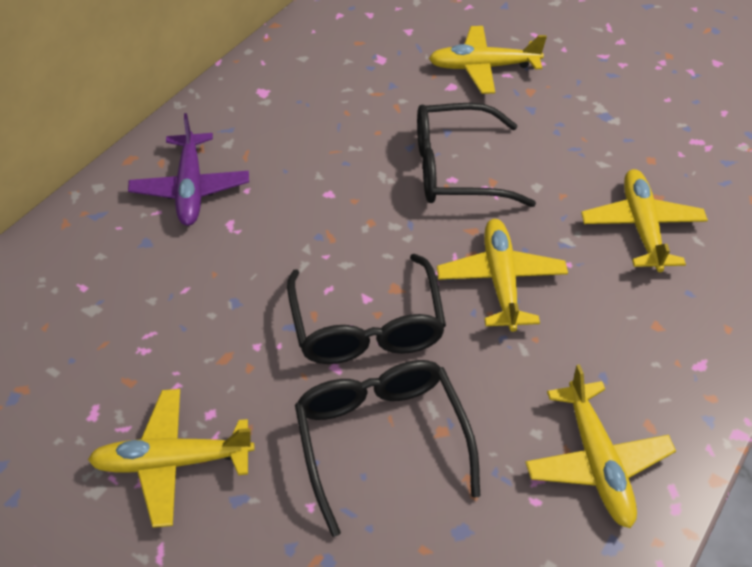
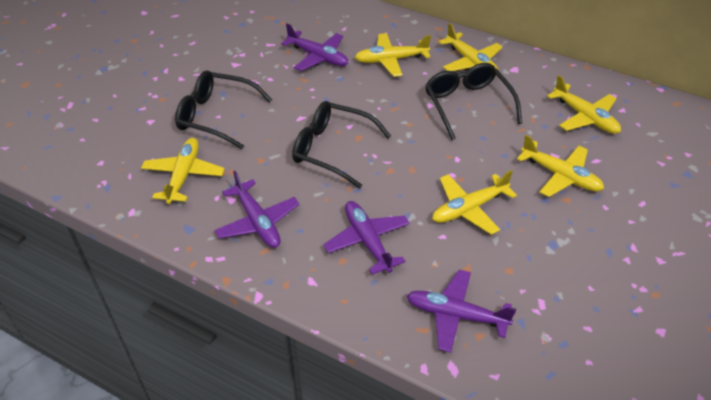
purple plane: [128,113,249,226] = 1 -> [214,171,299,248] [281,23,348,71] [323,201,410,275] [407,269,516,353] = 4
yellow plane: [88,389,255,528] [429,26,547,94] [437,219,568,332] [525,364,676,528] [581,169,708,272] = 5 -> [141,138,225,204] [355,33,431,77] [432,170,517,235] [439,23,503,76] [517,135,604,197] [547,75,621,134] = 6

